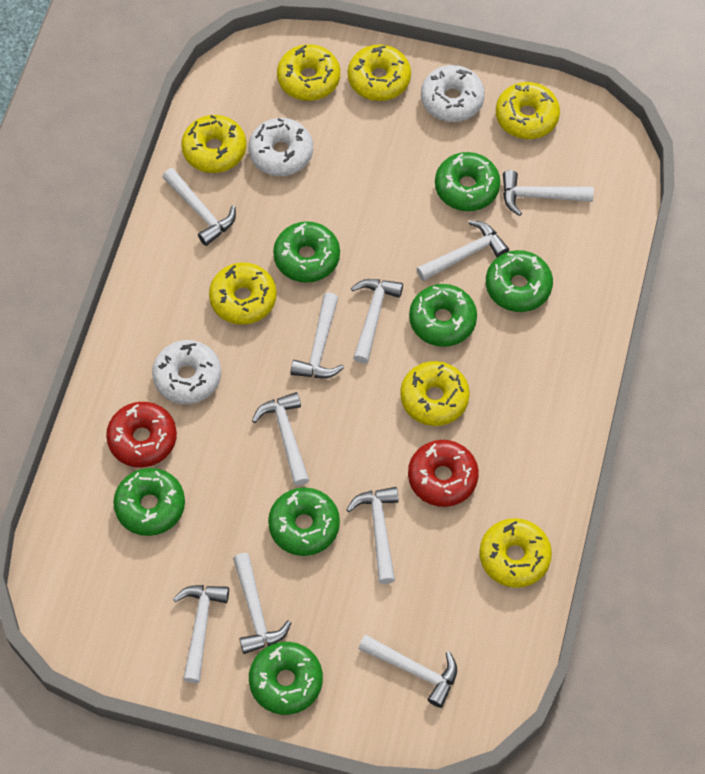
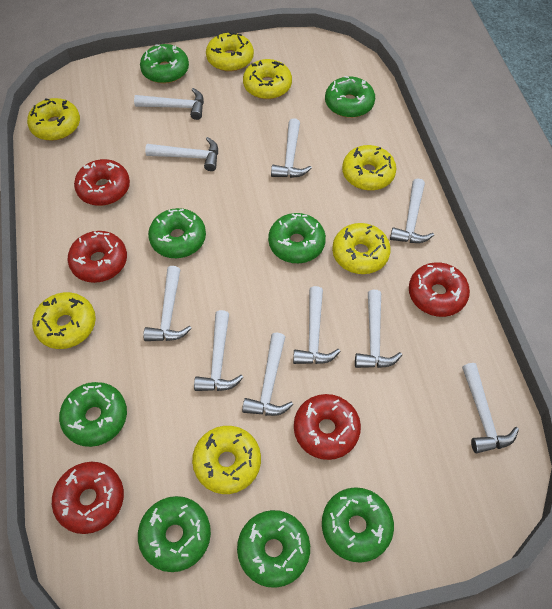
green donut: [113,468,185,536] [249,642,323,715] [268,487,340,556] [273,221,340,283] [409,284,477,347] [435,152,500,211] [486,250,553,312] = 7 -> [59,382,127,447] [138,496,211,572] [140,44,189,84] [148,208,206,258] [237,510,310,588] [268,213,326,263] [322,487,394,563] [325,76,375,118] = 8
red donut: [106,402,177,467] [408,440,479,507] = 2 -> [52,462,124,534] [68,231,127,283] [74,159,130,206] [294,394,361,460] [409,262,470,317] = 5
white donut: [152,340,221,404] [248,118,313,176] [421,65,485,122] = 3 -> none = 0

